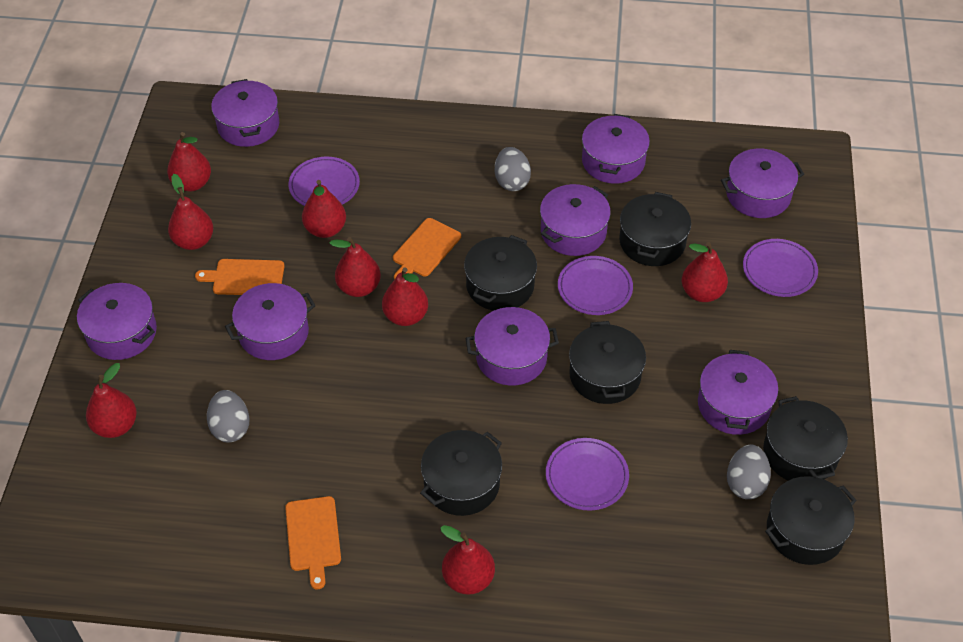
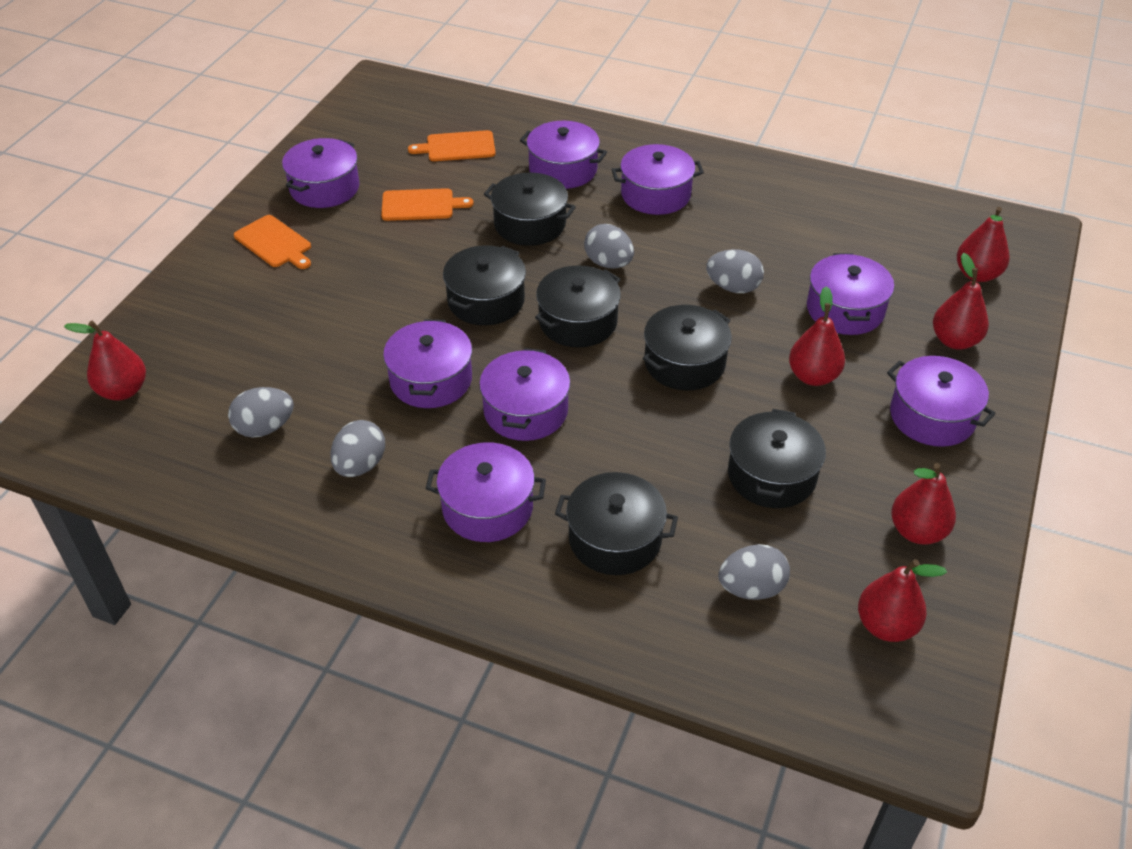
grey egg: [207,390,250,442] [495,147,531,191] [727,445,771,499] = 3 -> [228,387,294,438] [330,420,385,477] [584,224,634,268] [706,249,764,293] [718,544,790,600] = 5
purple plate: [288,157,360,206] [546,438,629,511] [558,256,633,315] [743,239,818,297] = 4 -> none = 0
red pear: [86,363,137,438] [167,132,211,191] [168,174,213,250] [302,180,346,238] [329,237,381,297] [382,268,428,326] [440,525,495,595] [682,242,728,302] = 8 -> [64,321,146,401] [789,286,845,386] [858,559,947,642] [891,463,956,545] [933,253,989,350] [957,207,1010,282] = 6

